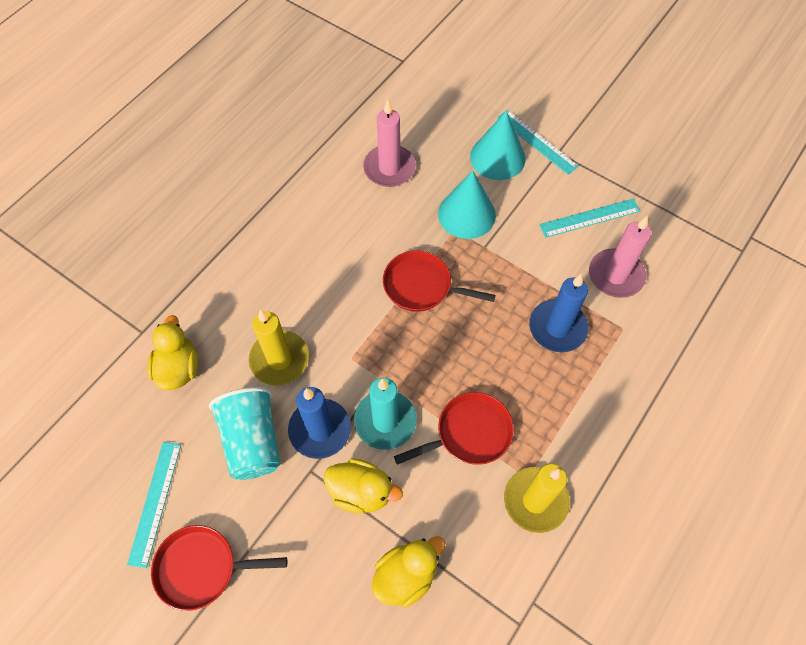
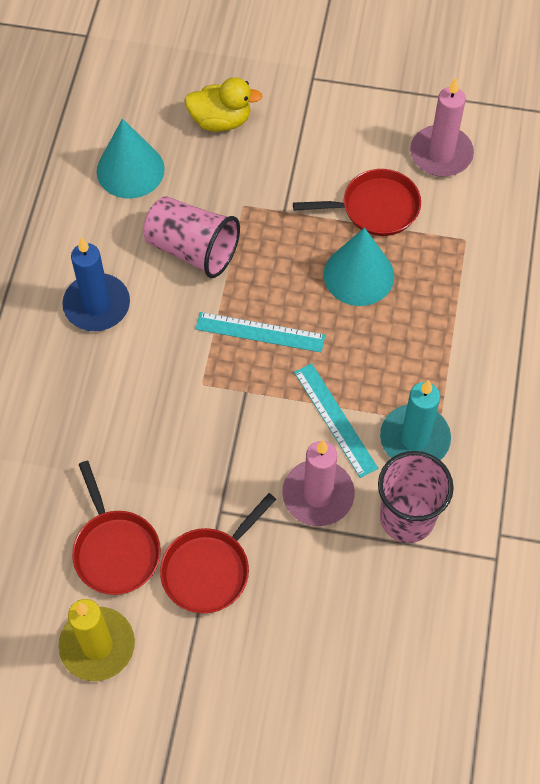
blue candle: [288,387,351,459] [529,274,588,352] = 2 -> [62,237,130,331] = 1
pink cup: none = 0 -> [143,196,240,278] [378,451,454,543] = 2
turquoise cup: [209,387,280,480] = 1 -> none = 0
turquoise ruler: [127,442,181,568] [497,110,579,175] [539,199,640,238] = 3 -> [196,312,325,353] [294,363,378,478] = 2
yellow candle: [249,309,309,386] [504,464,570,533] = 2 -> [58,599,135,681] = 1
yellow duck: [147,315,198,390] [324,459,403,514] [372,537,445,607] = 3 -> [184,77,263,132] = 1

